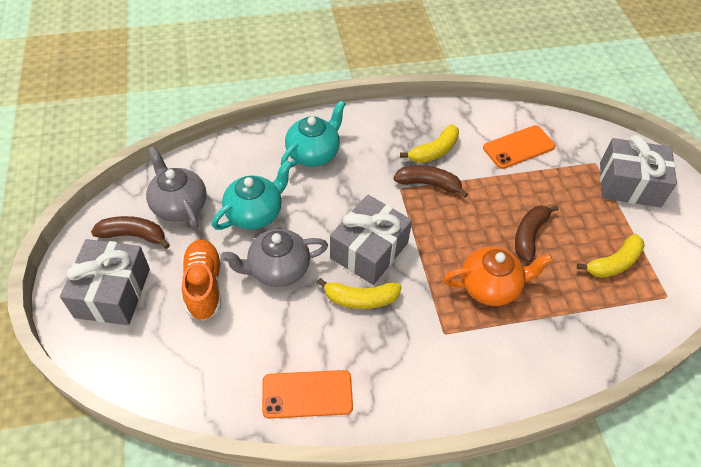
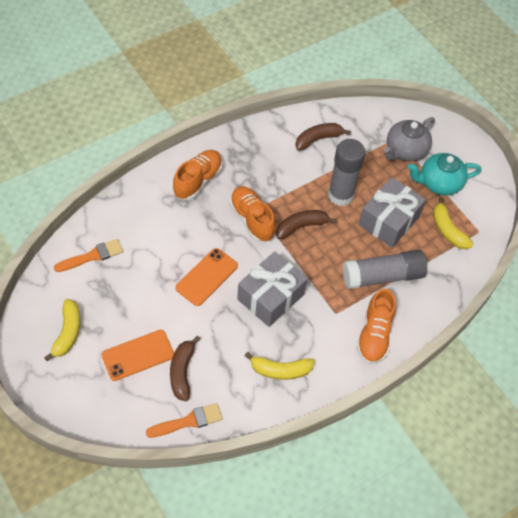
grey gift: [60,239,150,325] [330,195,412,285] [600,135,677,207] = 3 -> [237,252,307,327] [359,177,426,248] = 2
grey glue stick: none = 0 -> [328,139,365,206] [343,250,427,289] = 2
grey teapot: [146,146,206,228] [221,229,328,287] = 2 -> [384,117,435,161] = 1
orange brush: none = 0 -> [54,239,123,272] [146,403,222,438] = 2
orange shoe: [182,239,222,320] = 1 -> [173,150,223,200] [230,186,276,242] [356,289,396,364] = 3
orange teapot: [443,247,553,306] = 1 -> none = 0
turquoise teapot: [212,160,292,230] [281,100,346,167] = 2 -> [408,153,481,195] = 1

